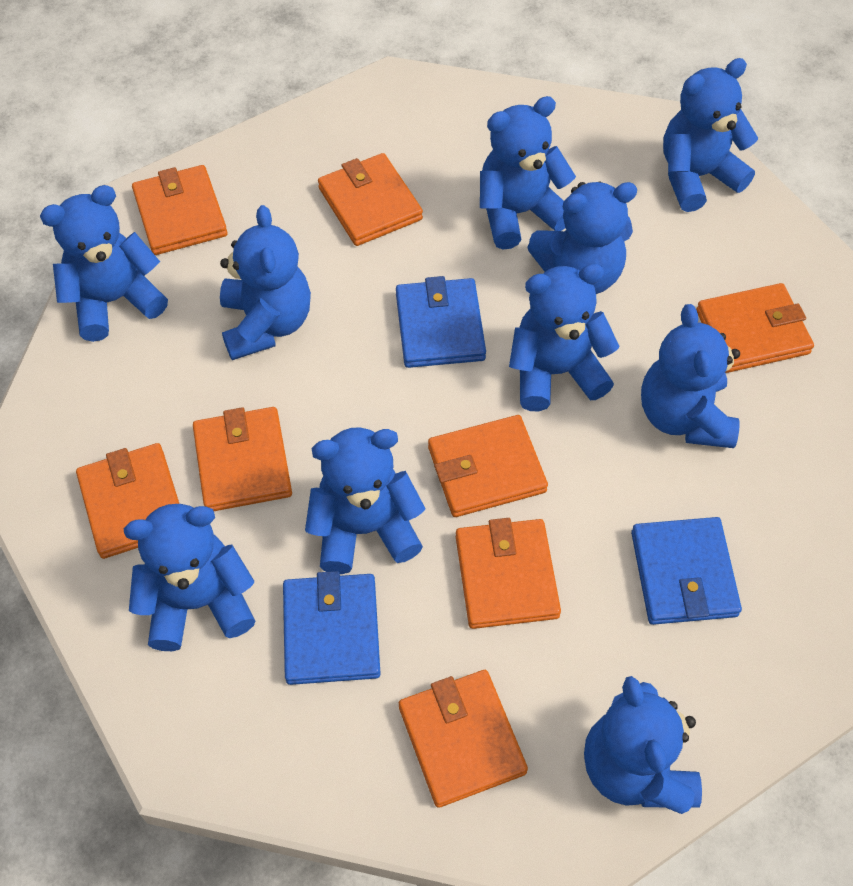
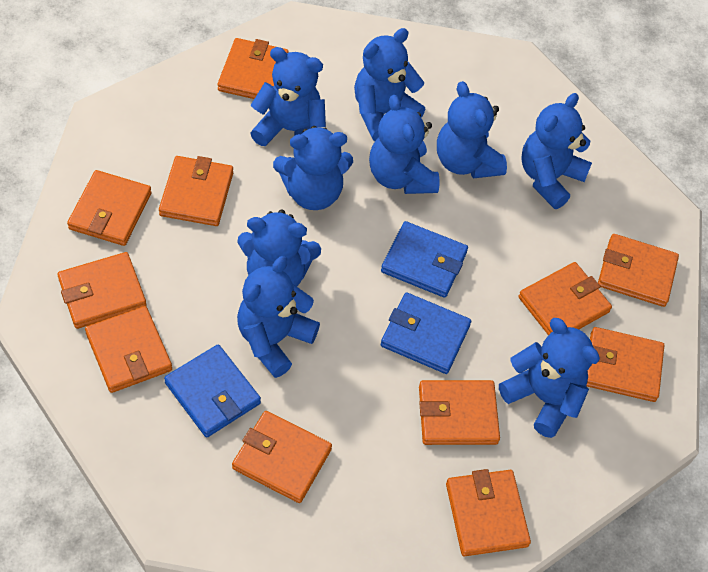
blue teddy bear: [40,185,168,342] [123,504,255,651] [220,205,311,360] [305,427,426,574] [480,96,576,250] [509,264,620,412] [527,181,637,294] [584,676,702,814] [641,304,740,448] [663,58,758,212] = 10 -> [237,209,321,286] [237,256,320,378] [250,47,326,146] [273,126,353,210] [354,28,425,141] [369,95,439,194] [437,81,507,179] [499,318,600,438] [521,93,592,209] = 9
orange wallet: [76,443,179,559] [132,165,227,255] [193,407,292,511] [318,153,423,246] [399,670,528,808] [428,415,548,517] [456,518,561,629] [696,283,814,373] = 8 -> [57,252,147,329] [67,170,152,246] [85,306,172,393] [159,156,233,226] [218,38,288,99] [232,411,332,503] [419,380,500,445] [446,469,531,556] [519,262,612,335] [586,327,664,402] [598,234,679,307] = 11

